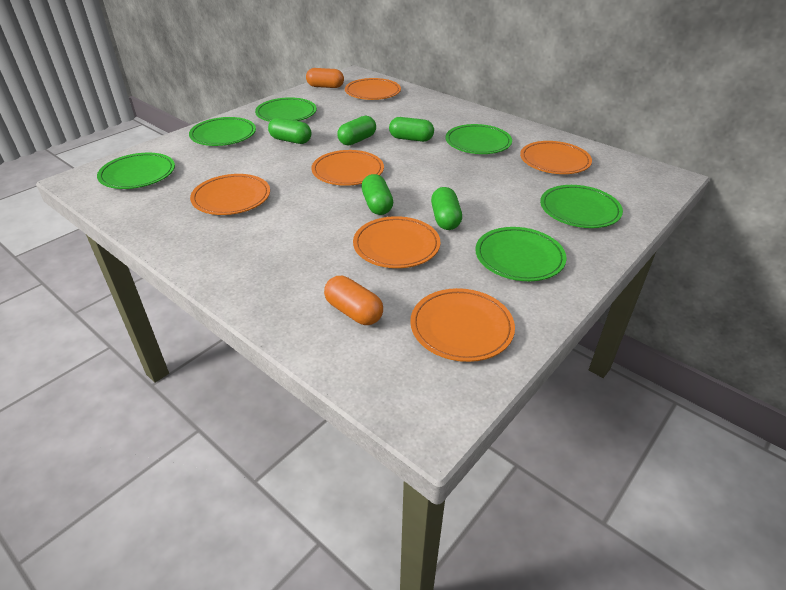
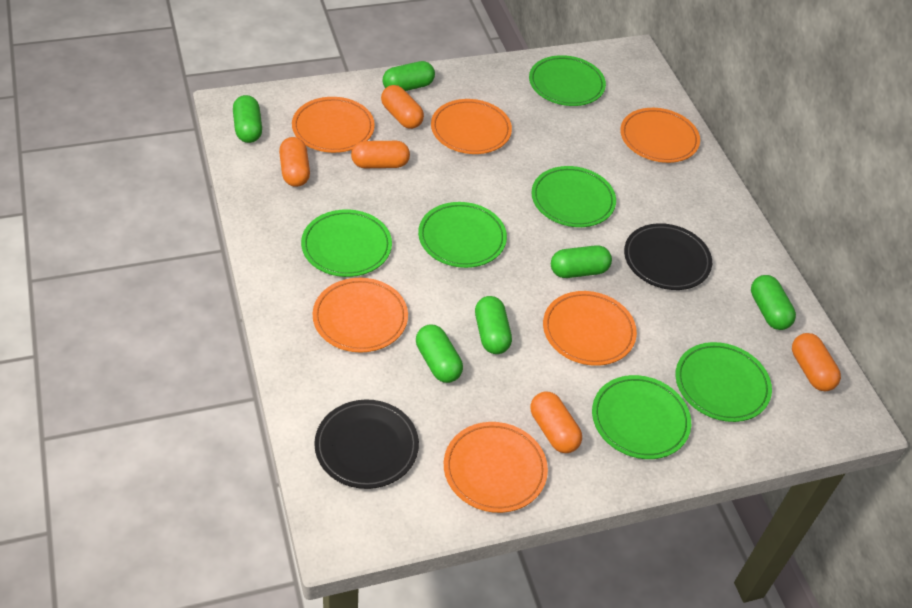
black plate: none = 0 -> [314,399,419,489] [624,223,712,290] = 2
green capsule: [268,118,311,144] [337,116,376,146] [361,174,393,215] [389,117,434,142] [431,187,462,230] = 5 -> [233,95,262,143] [382,61,435,91] [416,325,463,383] [475,296,512,354] [551,245,612,278] [751,275,796,330] = 6
orange capsule: [306,68,344,88] [324,276,383,325] = 2 -> [279,137,310,187] [351,141,410,168] [381,85,424,129] [530,392,582,453] [792,333,841,391] = 5

